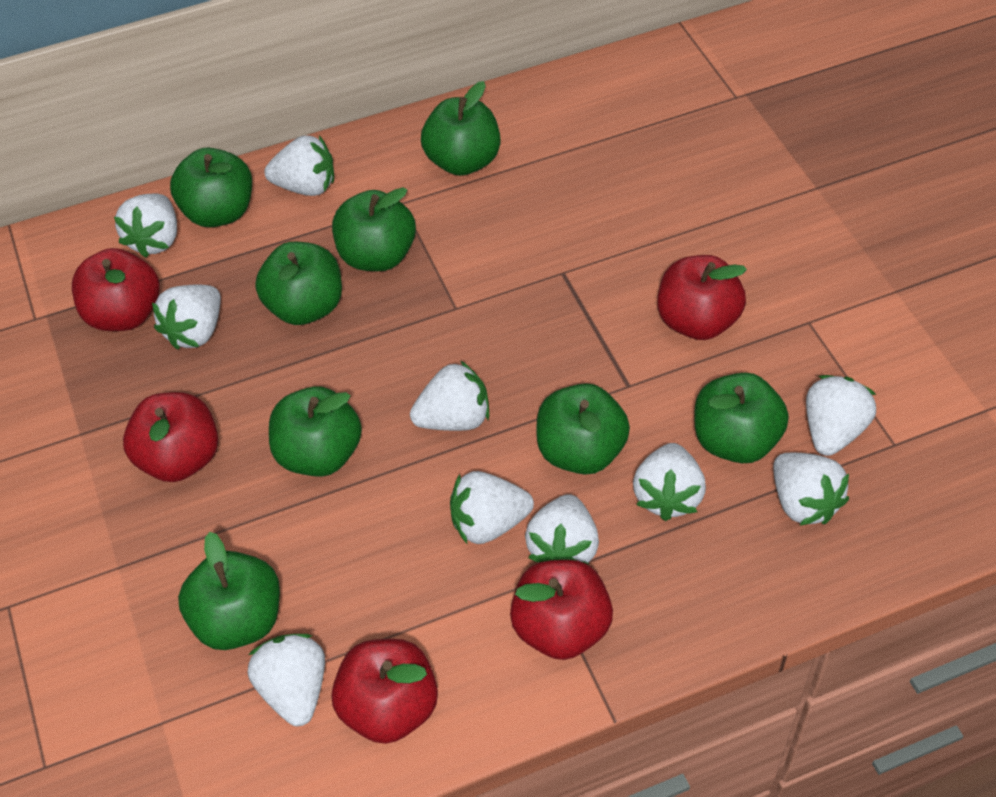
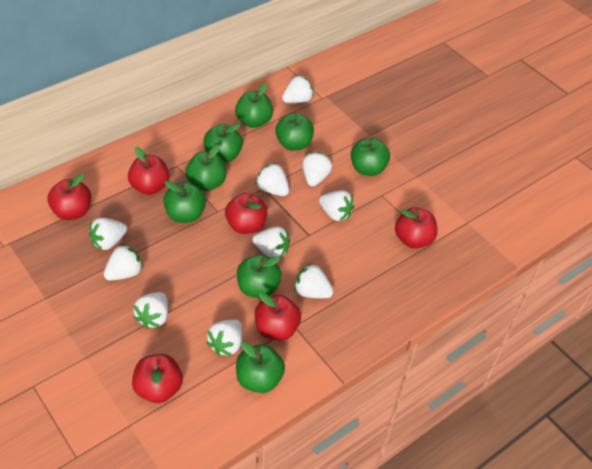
red apple: [72,248,159,331] [123,392,218,482] [332,639,438,744] [510,560,613,660] [657,255,747,340] = 5 -> [47,174,91,220] [128,147,170,195] [132,354,183,403] [225,193,267,234] [255,292,301,341] [395,207,438,249] = 6

